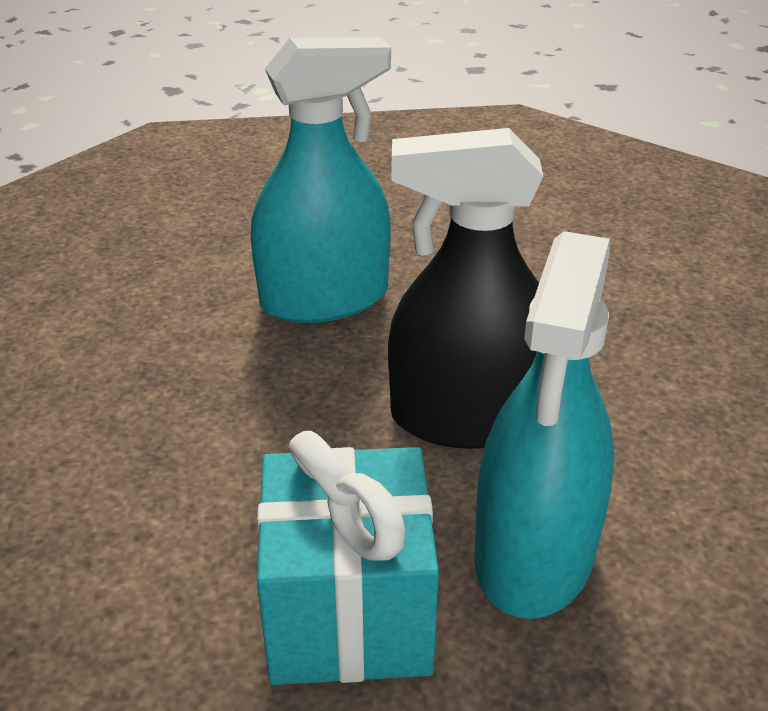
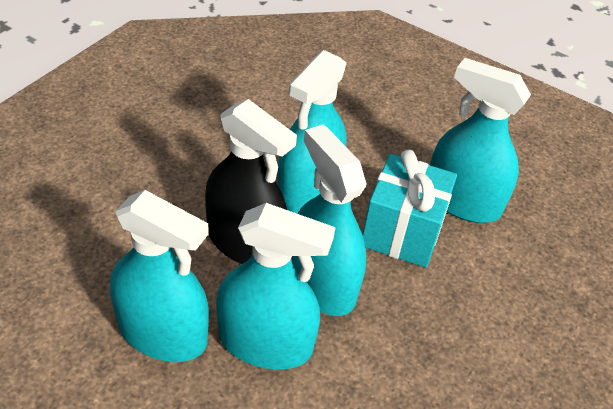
turquoise spray bottle: [251,37,391,323] [474,231,614,619] = 2 -> [110,190,209,362] [216,203,335,370] [278,50,347,213] [291,124,366,316] [430,58,531,223] = 5

